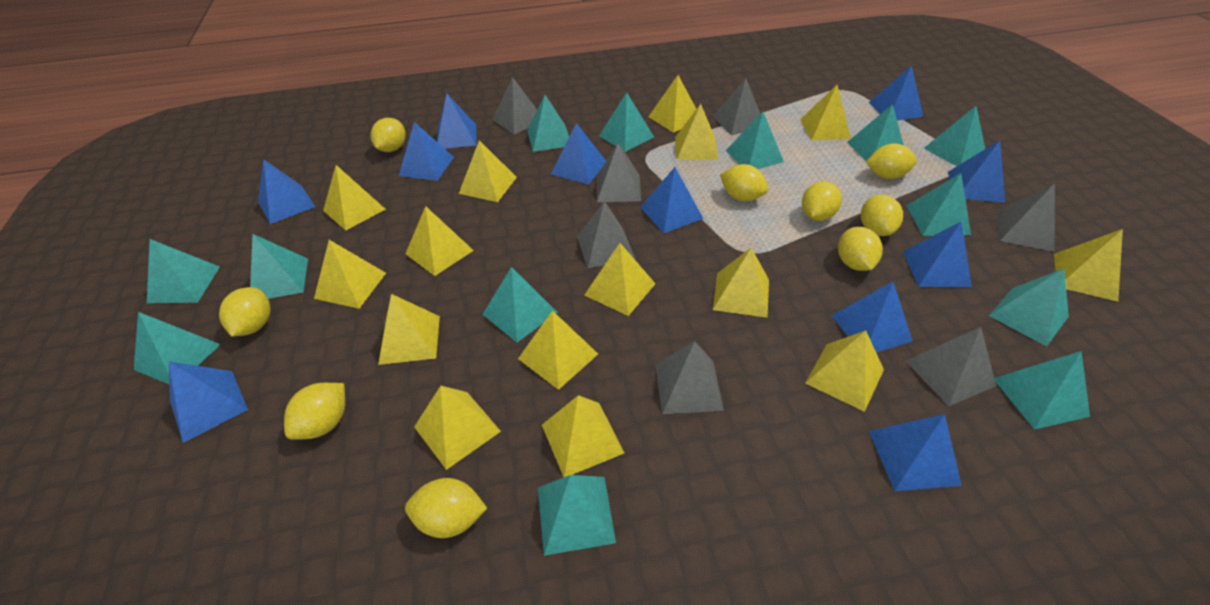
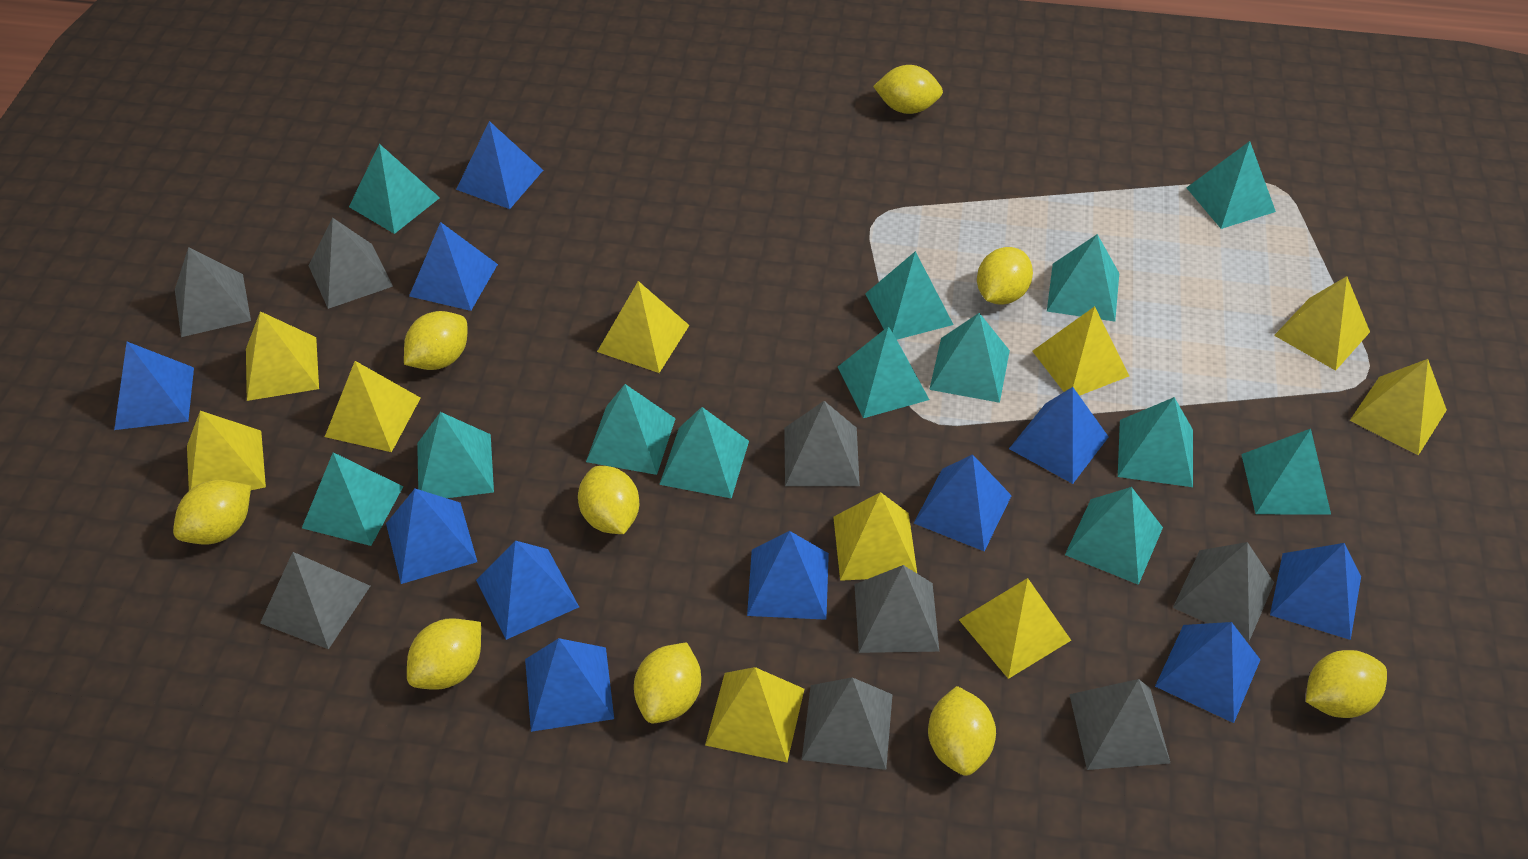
grey pyramid: [492,77,537,134] [577,201,635,268] [597,143,641,202] [655,341,724,414] [713,78,760,135] [906,327,996,406] [996,183,1055,252] = 7 -> [175,247,251,337] [260,552,370,649] [308,218,393,309] [784,401,860,486] [802,677,893,770] [854,565,939,653] [1069,679,1170,770] [1173,542,1274,641] = 8
yellow pyramid: [314,240,386,309] [323,165,386,231] [378,294,440,365] [405,206,474,276] [414,386,501,470] [459,140,517,202] [518,310,598,390] [542,395,624,477] [584,243,656,316] [648,75,696,133] [675,104,718,160] [713,248,769,318] [800,85,851,141] [805,330,884,412] [1054,229,1123,302] = 15 -> [187,411,266,490] [246,311,319,401] [325,361,421,452] [597,281,689,373] [705,667,804,762] [833,492,917,581] [959,578,1071,679] [1032,306,1129,396] [1274,276,1370,371] [1350,359,1447,455] = 10

